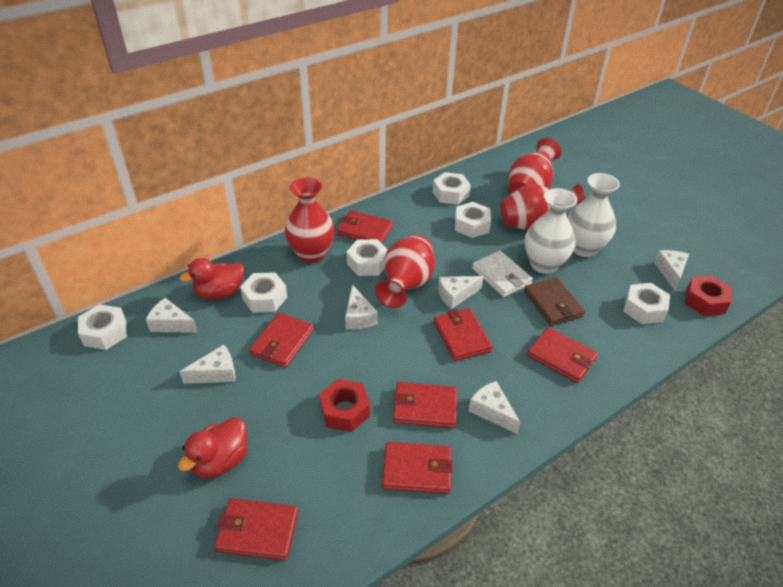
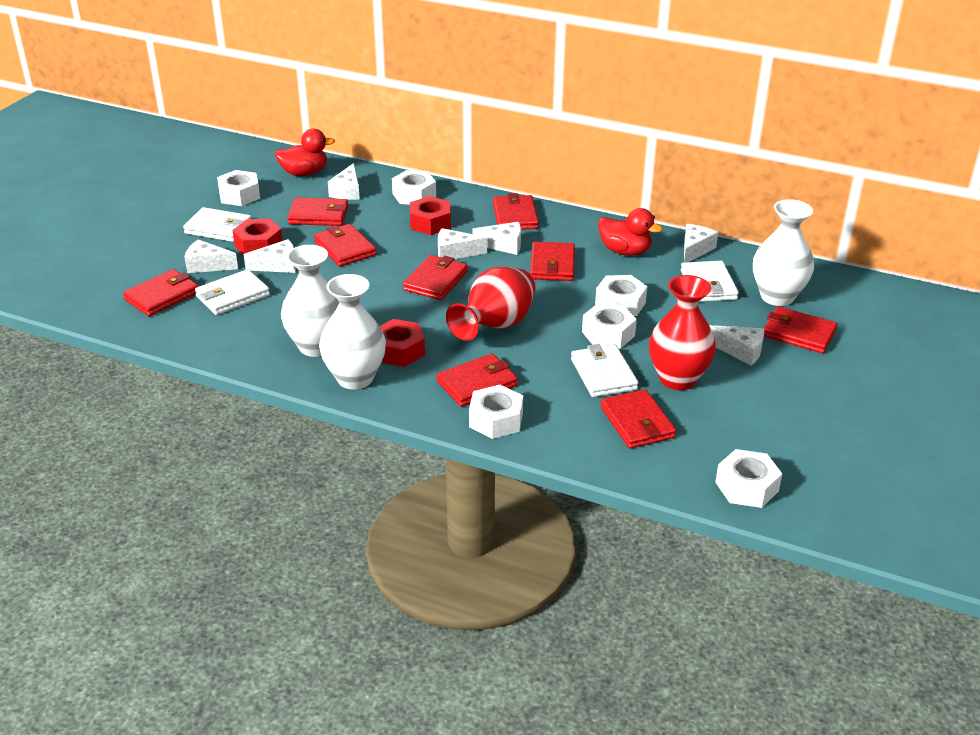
brown wallet: [524,277,585,326] = 1 -> none = 0
red nut: [319,379,370,432] [685,276,732,316] = 2 -> [233,219,282,254] [380,319,425,367] [410,196,451,235] = 3
red vase: [285,178,335,263] [375,235,435,308] [500,184,585,230] [509,138,561,194] = 4 -> [446,267,536,341] [649,275,716,390] = 2
red wallet: [214,498,298,561] [249,312,314,368] [337,210,393,243] [382,442,453,494] [393,382,457,428] [434,308,493,361] [527,327,598,383] = 7 -> [123,269,199,316] [287,198,348,226] [314,224,377,267] [403,255,468,300] [436,354,518,407] [493,193,539,230] [530,242,575,281] [601,389,676,449] [764,306,837,353] = 9
white cheese: [146,298,198,333] [180,345,235,384] [345,285,378,330] [438,276,484,309] [469,381,521,434] [654,250,689,291] = 6 -> [184,239,238,273] [243,239,296,273] [328,163,360,200] [438,228,487,259] [472,222,521,255] [684,224,718,263] [709,325,764,366] = 7
white vase: [525,188,577,274] [567,173,620,257] = 2 -> [281,245,339,357] [319,274,386,389] [753,199,814,306] = 3
white wallet: [472,251,533,297] = 1 -> [183,207,252,242] [195,269,270,315] [571,344,638,397] [681,261,739,302] = 4

